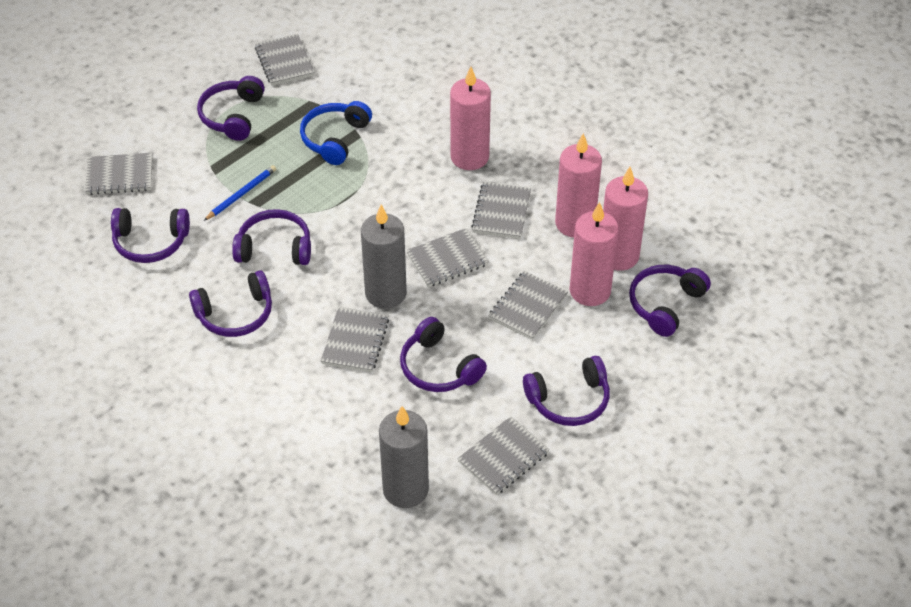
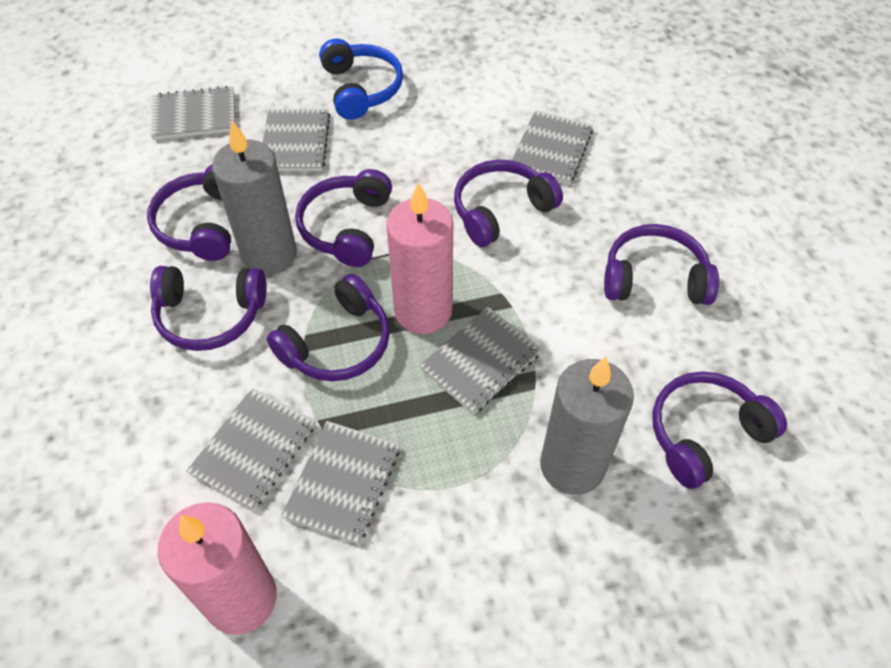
blue pencil: [204,165,276,221] = 1 -> none = 0
grey notebook: [85,153,153,195] [255,34,315,85] [321,307,389,372] [406,228,489,287] [458,416,550,495] [471,182,531,239] [488,271,568,340] = 7 -> [151,86,235,140] [187,388,315,510] [263,109,331,171] [281,421,400,544] [419,307,542,414] [512,110,593,185] = 6
pink candle: [450,66,491,170] [555,133,602,238] [570,202,619,306] [603,167,648,271] = 4 -> [158,502,277,635] [386,182,453,334] = 2

